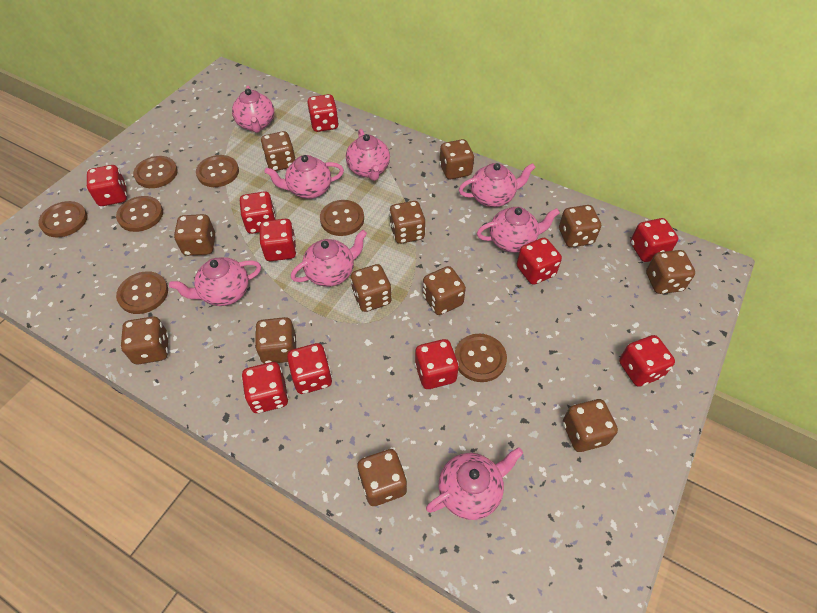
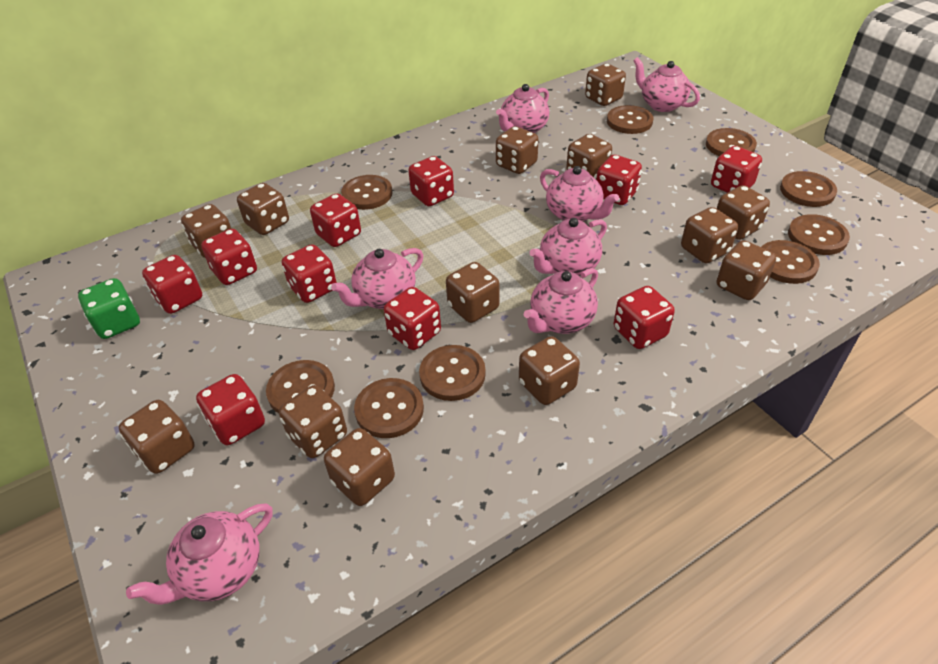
brown button: [38,201,87,237] [116,196,163,232] [116,271,168,314] [133,156,178,188] [196,155,239,187] [320,200,364,236] [455,334,507,382] = 7 -> [266,360,335,413] [341,175,393,210] [354,378,424,438] [419,345,486,401] [607,105,653,134] [706,128,757,156] [762,240,820,284] [780,171,837,207] [788,214,850,255] = 9
brown dice: [121,316,169,365] [174,214,215,256] [255,317,296,364] [261,131,296,171] [350,264,392,312] [358,449,407,506] [389,201,425,244] [423,266,466,315] [439,139,474,179] [559,205,601,247] [563,399,618,452] [646,250,695,294] = 12 -> [119,400,194,474] [181,204,231,258] [237,183,289,235] [279,385,347,458] [324,428,395,506] [446,262,499,323] [496,126,539,174] [519,336,580,405] [566,134,612,179] [585,64,626,106] [681,207,738,263] [717,185,770,240] [717,240,776,300] = 13
green dice: none = 0 -> [78,278,140,339] = 1
pink teapot: [169,257,261,306] [232,86,274,133] [264,155,344,199] [291,230,367,287] [346,129,390,181] [426,447,523,520] [459,163,536,207] [477,207,560,253] = 8 -> [126,503,273,605] [331,248,423,309] [496,84,549,133] [524,268,598,334] [529,218,607,276] [540,166,619,221] [633,57,700,112] = 7

